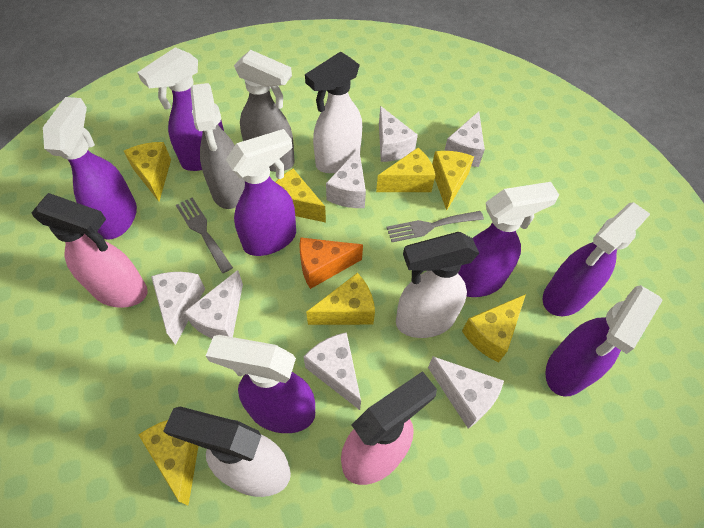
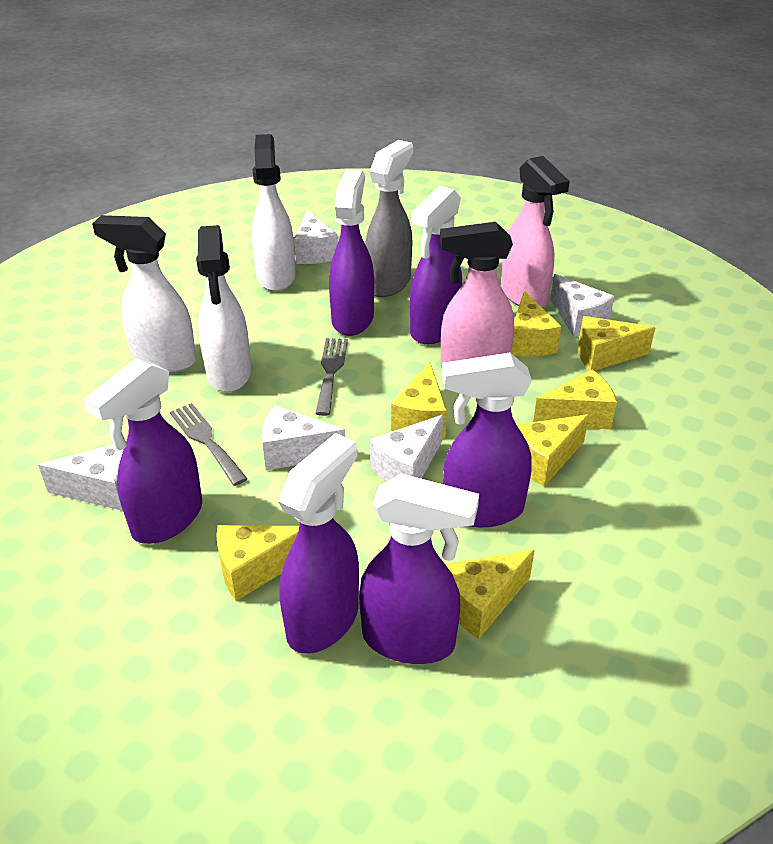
grey spray bottle: [190,83,245,209] [234,50,294,172] = 2 -> [365,140,413,297] = 1
orange cheese: [299,237,363,289] = 1 -> none = 0
purple spray bottle: [43,97,137,240] [137,47,224,171] [206,335,315,433] [226,129,296,256] [458,182,559,297] [543,202,650,316] [545,285,663,397] = 7 -> [83,358,202,544] [278,433,359,654] [329,169,374,336] [359,473,479,664] [410,186,462,344] [442,353,532,527] = 6
white cheese: [151,272,205,345] [184,270,243,339] [304,332,361,410] [326,149,366,208] [379,106,418,162] [428,356,504,429] [444,111,485,167] = 7 -> [38,444,124,511] [262,405,345,470] [294,209,338,264] [370,415,443,481] [550,274,614,337] = 5

